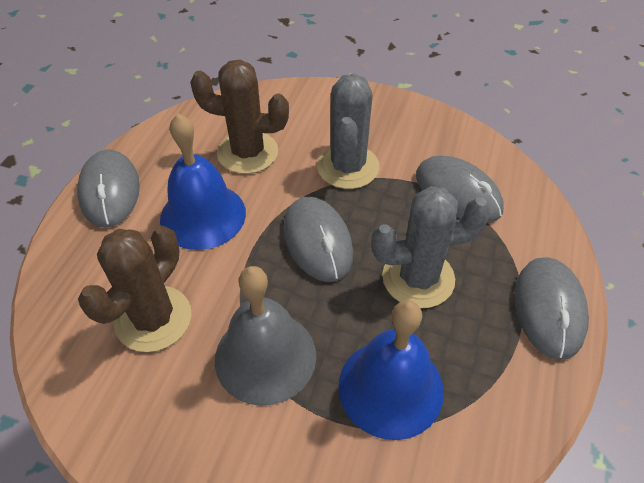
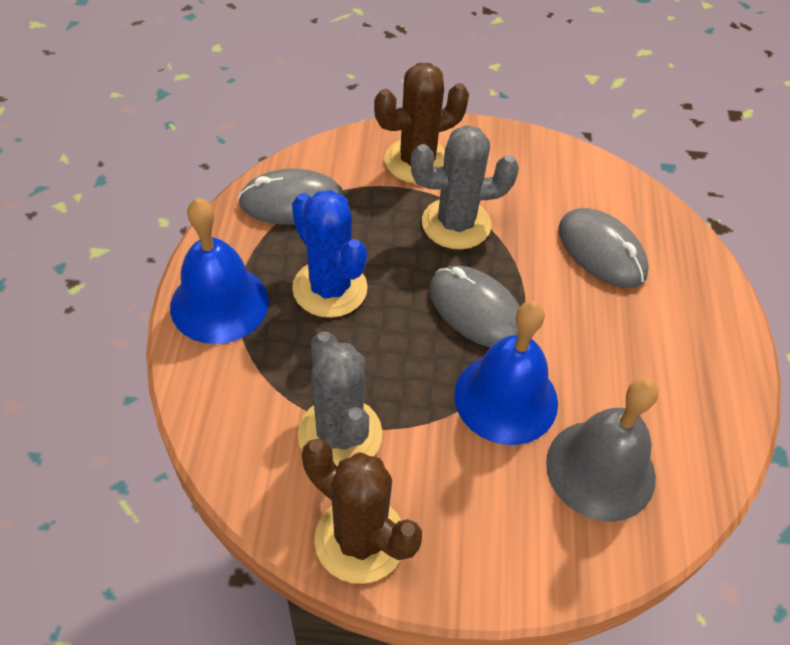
blue cactus: none = 0 -> [292,190,368,318] = 1
grey mouse: [77,150,140,227] [283,196,353,282] [416,156,503,223] [514,257,589,360] = 4 -> [238,168,345,225] [429,266,520,348] [558,208,649,288] = 3

